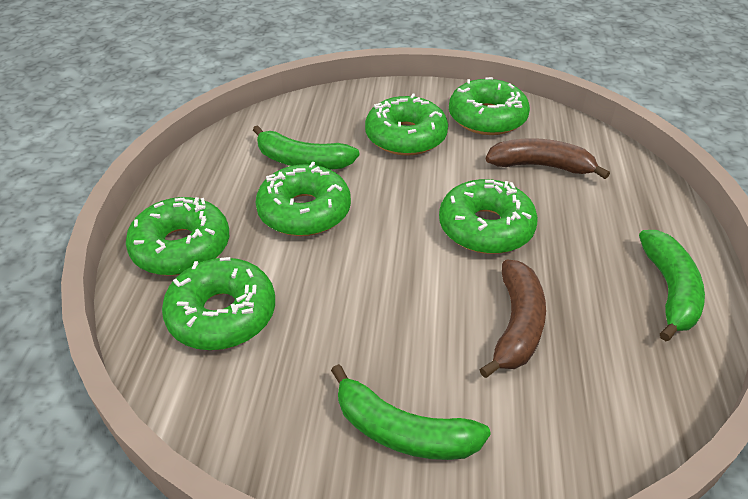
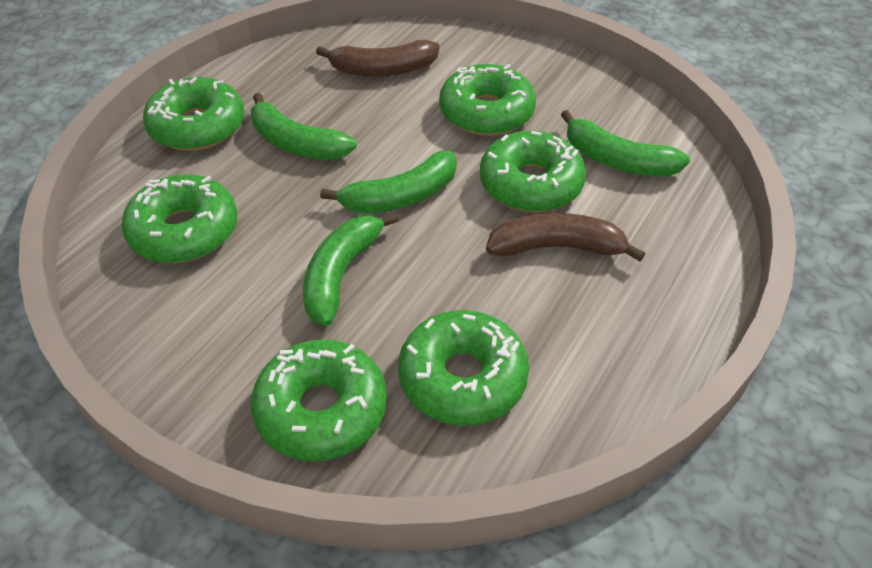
green banana: [253,125,359,170] [331,364,491,460] [639,230,705,341] = 3 -> [251,93,357,160] [303,212,399,326] [320,151,457,214] [561,110,690,177] = 4

